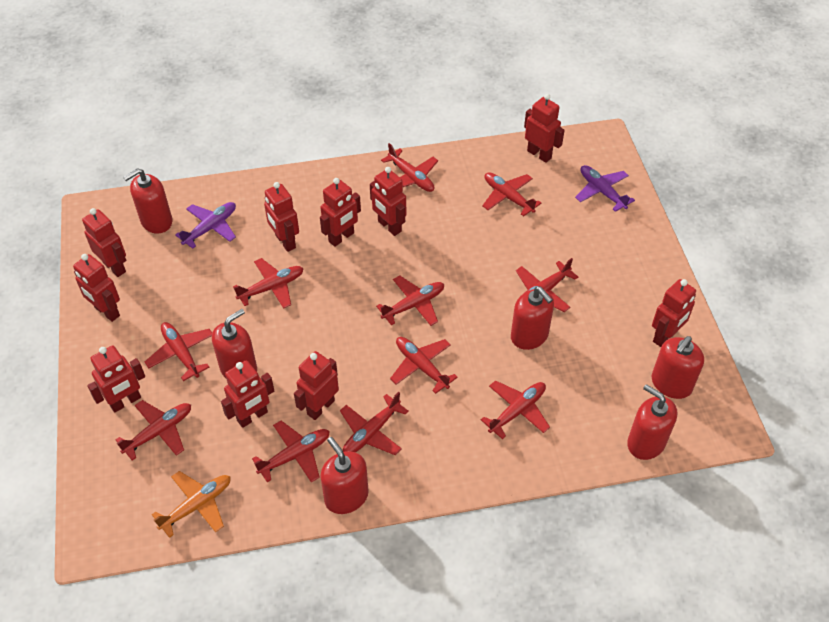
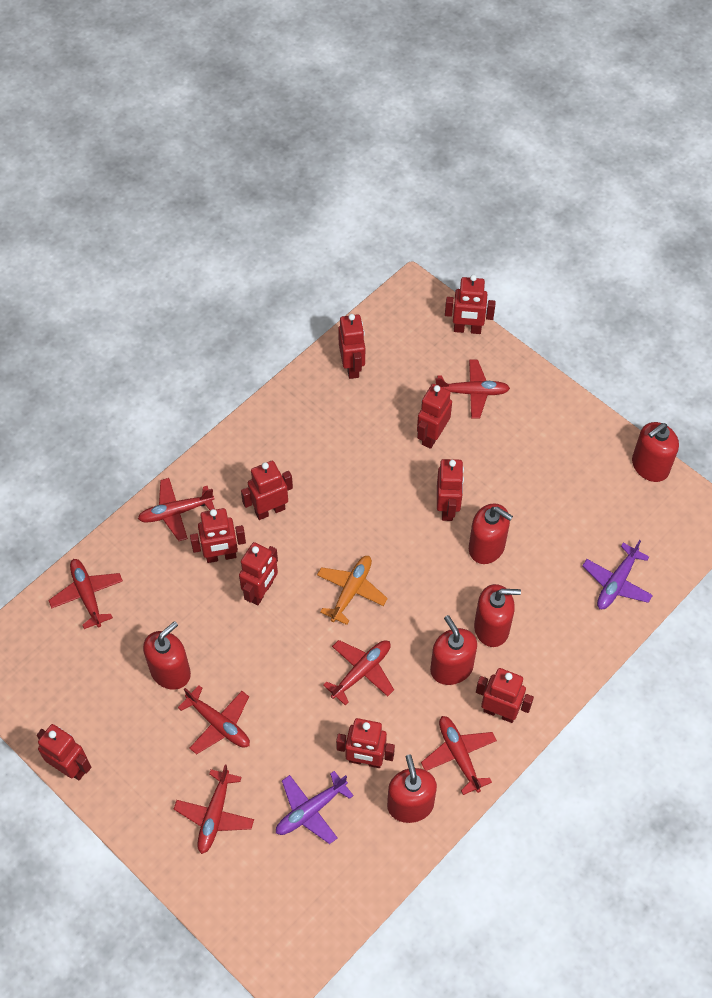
red plane: [115,400,191,461] [145,322,212,381] [233,258,304,309] [252,421,330,482] [340,392,409,455] [376,276,444,326] [381,143,438,192] [390,337,458,394] [481,380,550,439] [482,172,542,217] [516,258,578,312] = 11 -> [48,559,123,629] [138,478,215,541] [174,765,254,854] [178,685,250,755] [323,640,394,705] [421,716,497,795] [436,360,510,418] = 7

